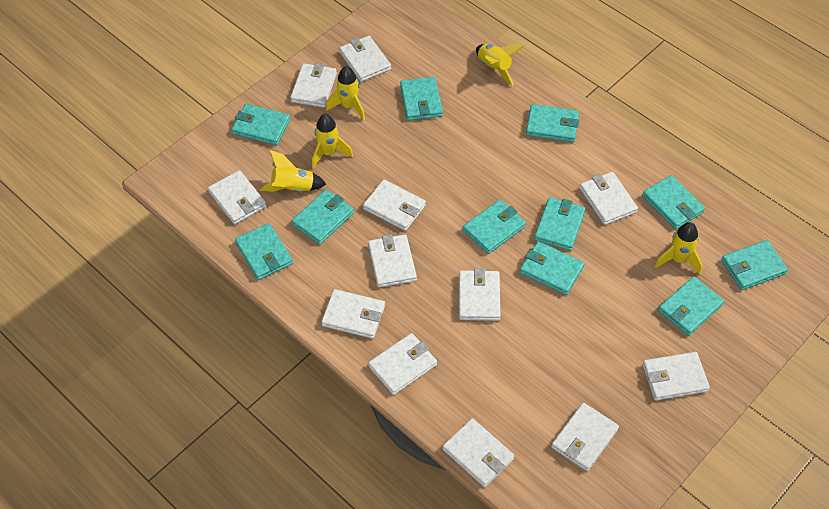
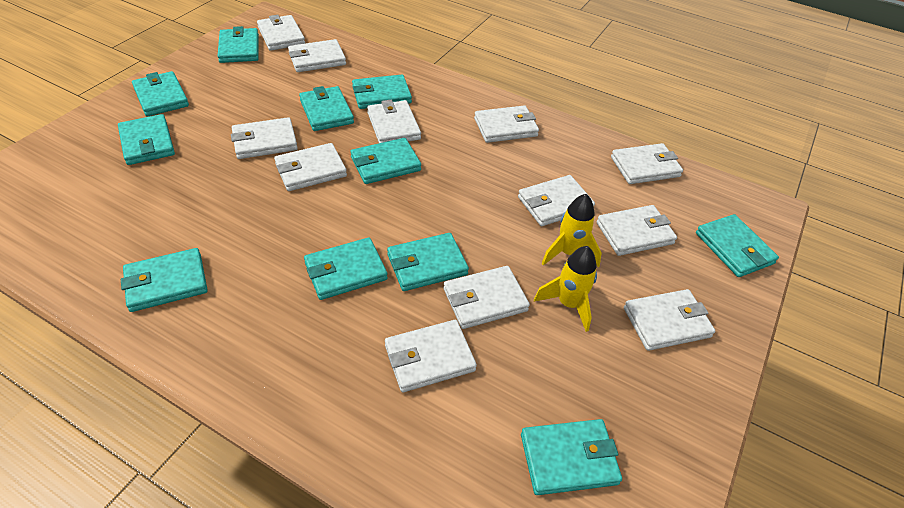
yellow rocket: [260,150,326,192] [312,114,353,169] [326,66,365,120] [476,43,524,86] [655,222,702,274] = 5 -> [534,246,597,332] [541,194,602,268] = 2

